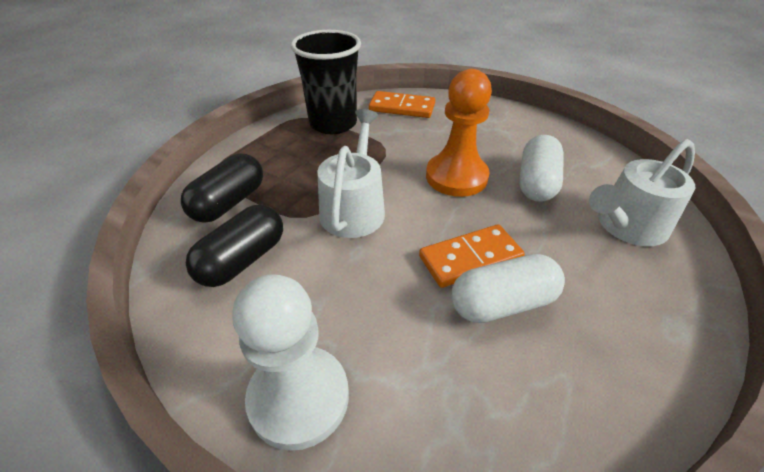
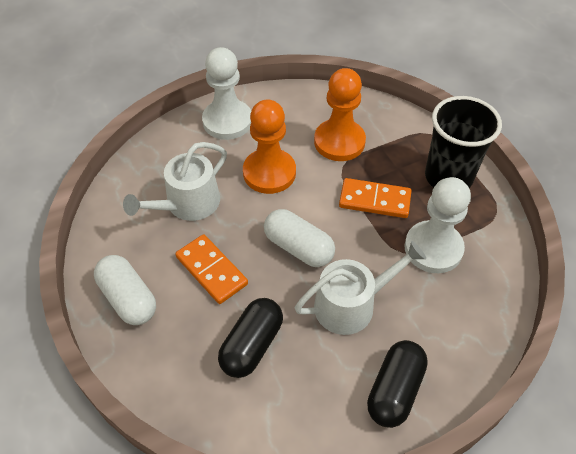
orange pawn: [426,69,492,197] = 1 -> [243,99,296,194] [314,68,366,161] = 2
white pawn: [232,274,349,451] = 1 -> [202,47,251,140] [405,177,471,273] = 2

